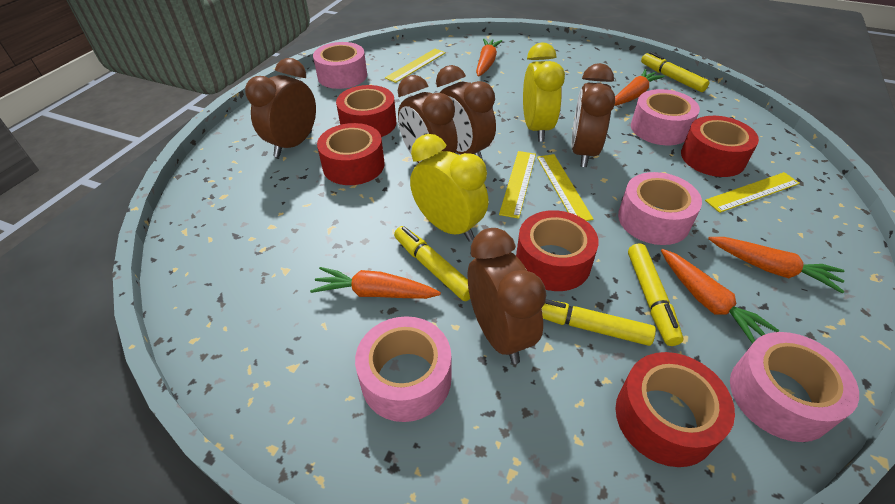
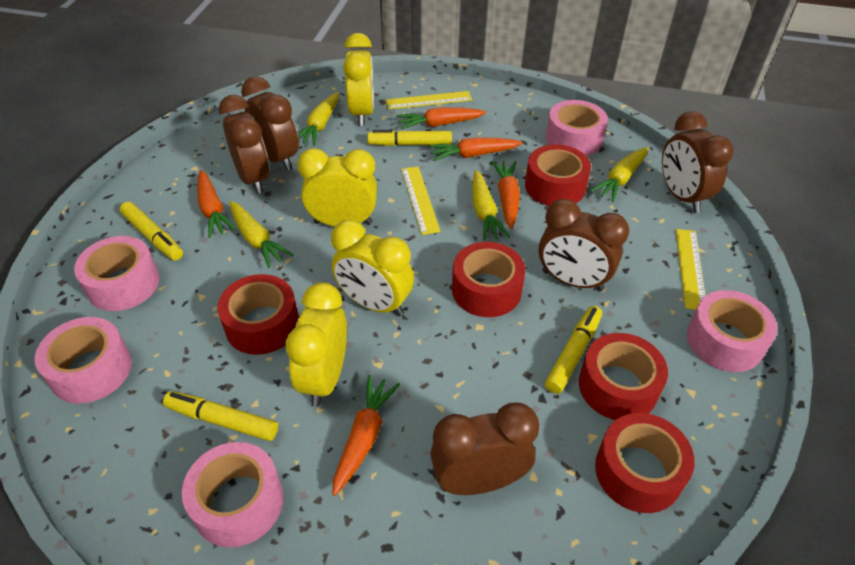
yellow carrot: none = 0 -> [229,201,293,268] [298,92,339,146] [472,170,510,241] [590,147,648,202] = 4
yellow clock: [410,134,489,241] [523,43,565,142] = 2 -> [286,282,347,407] [297,148,377,227] [331,220,414,316] [343,33,374,126] = 4
yellow ruler: [385,49,446,83] [499,151,536,219] [537,154,594,221] [705,172,800,213] = 4 -> [385,91,472,109] [401,167,441,235] [676,229,706,310] = 3

